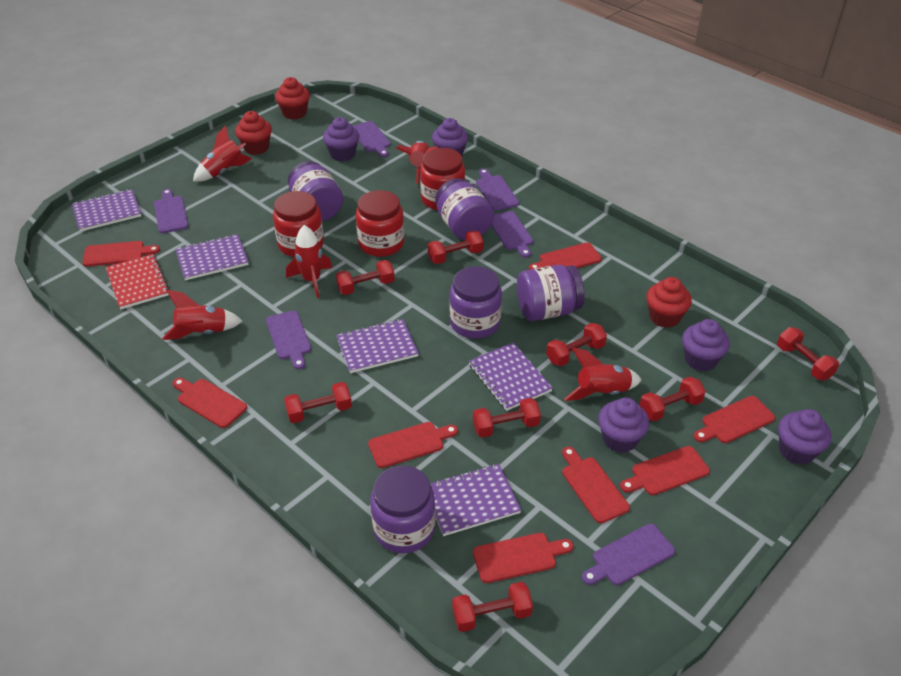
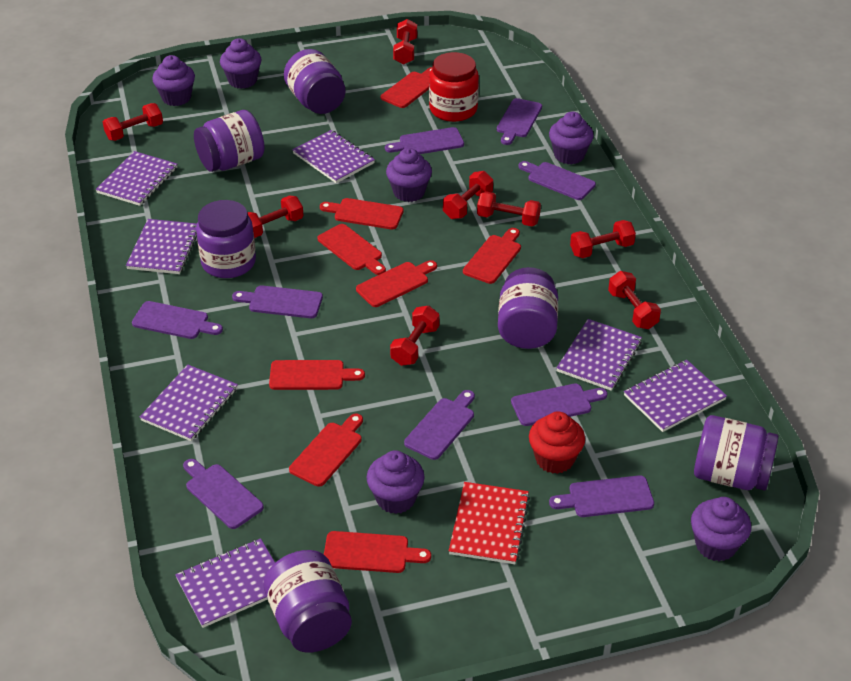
purple cupcake: [323,117,359,162] [432,118,468,156] [598,398,649,453] [682,319,730,371] [778,409,831,465] = 5 -> [152,55,195,106] [220,38,262,89] [366,450,425,514] [386,148,432,202] [549,112,594,165] [691,497,751,561] = 6
purple cutting board: [154,189,188,233] [266,310,311,370] [352,121,391,157] [476,169,519,211] [491,211,533,258] [582,524,675,585] = 6 -> [132,301,223,339] [183,459,264,529] [232,285,323,318] [385,127,464,154] [404,390,475,460] [497,98,542,145] [511,384,608,426] [518,161,596,200] [549,475,654,517] = 9
purple jar: [288,161,343,221] [370,465,436,553] [435,178,494,240] [450,266,502,339] [517,265,585,321] = 5 -> [194,110,265,172] [196,200,256,278] [263,550,352,653] [284,49,346,114] [498,267,558,349] [694,415,779,490] = 6
purple notebook: [72,189,141,232] [175,234,249,280] [336,319,419,373] [429,464,521,536] [469,342,553,411] = 5 -> [95,151,177,206] [126,219,197,274] [140,365,238,441] [175,538,275,628] [292,130,375,183] [557,319,642,391] [624,360,727,432] = 7
red cupcake: [235,111,272,155] [275,77,310,120] [646,277,692,328] = 3 -> [529,411,585,474] = 1
red jar: [273,191,324,257] [356,190,404,257] [420,148,465,210] = 3 -> [429,52,479,122] = 1
red rocket: [162,290,242,340] [193,125,252,182] [286,225,332,298] [396,141,438,184] [564,348,641,401] = 5 -> none = 0

